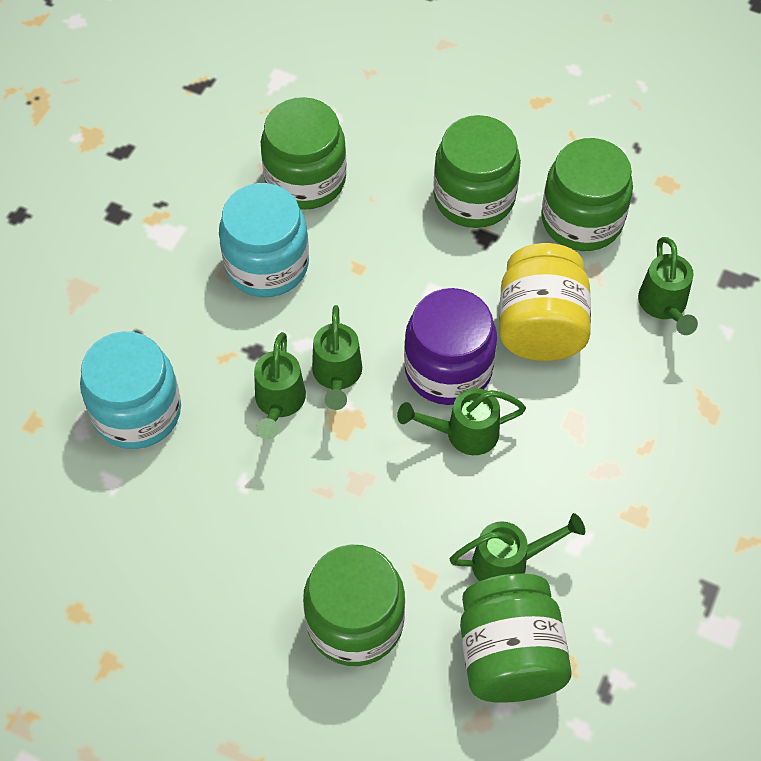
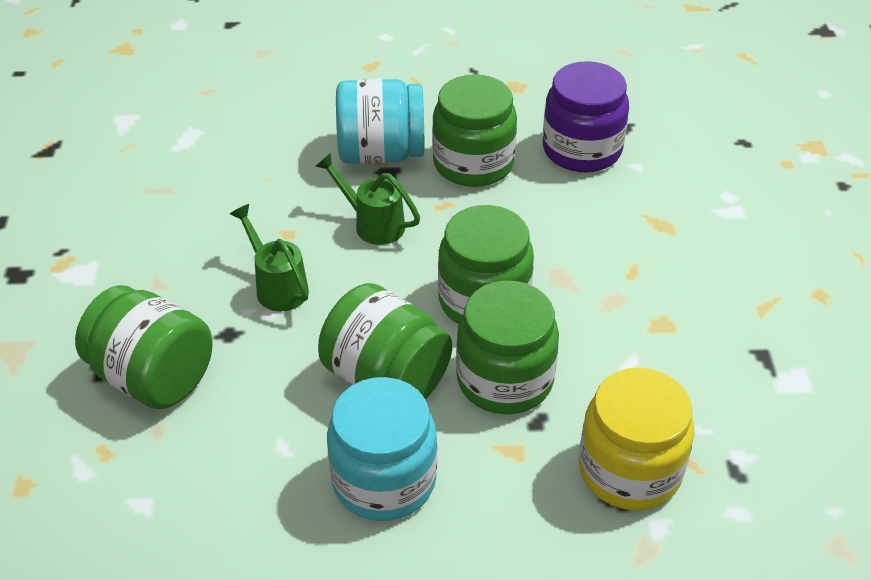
green watering can: [254,332,306,439] [312,305,362,410] [397,388,526,455] [450,513,585,581] [638,237,698,335] = 5 -> [230,204,309,311] [315,153,420,245] = 2

